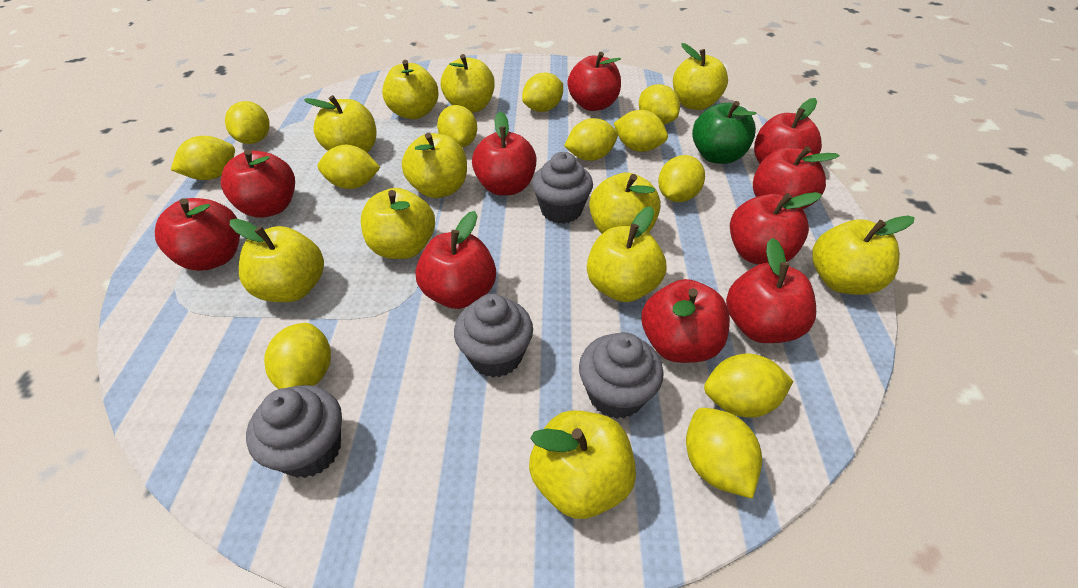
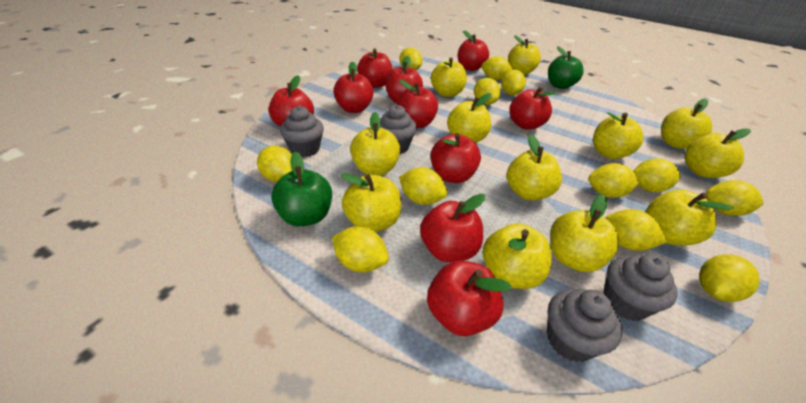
green apple: [692,101,756,164] = 1 -> [271,152,332,226] [548,46,584,89] = 2
yellow apple: [230,219,324,302] [304,95,376,153] [361,188,435,259] [382,60,439,119] [402,133,467,198] [441,54,495,113] [529,410,636,519] [587,206,666,302] [589,172,661,234] [673,43,728,110] [812,215,915,295] = 11 -> [341,173,401,232] [350,112,400,175] [431,57,467,97] [447,93,491,143] [483,223,552,289] [507,135,562,201] [508,35,541,75] [550,195,619,272] [593,112,643,159] [646,189,734,245] [661,99,712,149] [685,128,751,178] = 12

